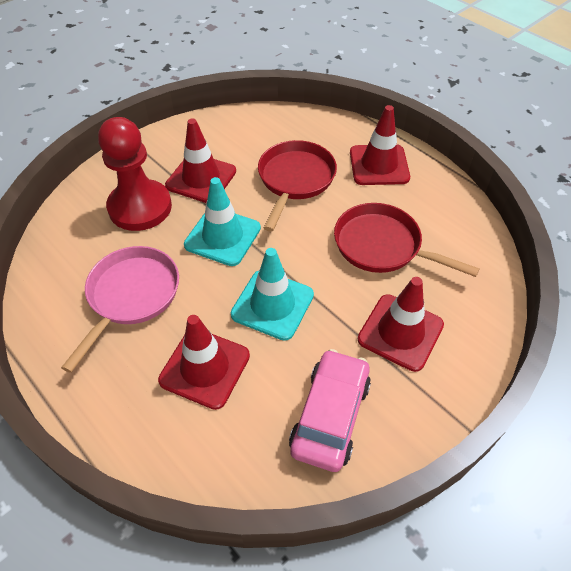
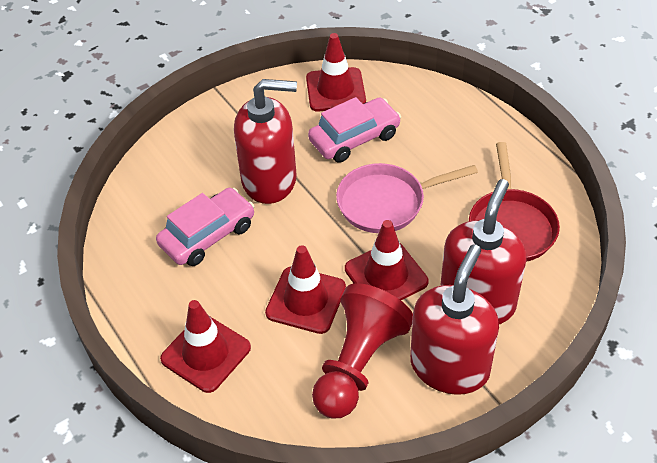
pink car: [289,349,371,472] = 1 -> [156,188,254,266] [308,97,401,163] = 2
red pan: [258,140,337,232] [334,203,479,277] = 2 -> [469,142,560,262] = 1
red soap dispenser: none = 0 -> [234,79,297,204] [410,244,499,395] [440,179,527,324] = 3
turquoise traffic cone: [184,177,261,266] [231,248,314,341] = 2 -> none = 0

